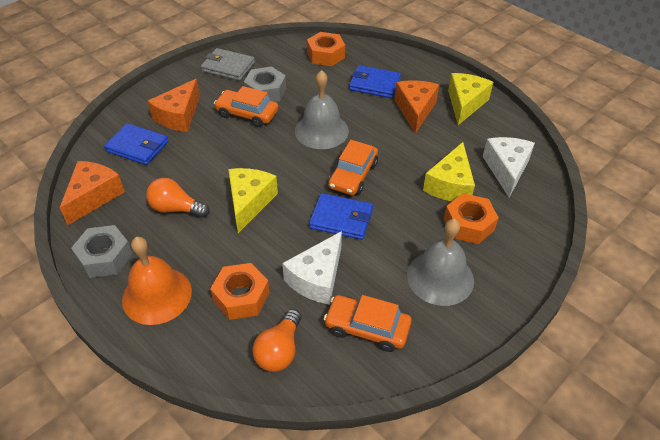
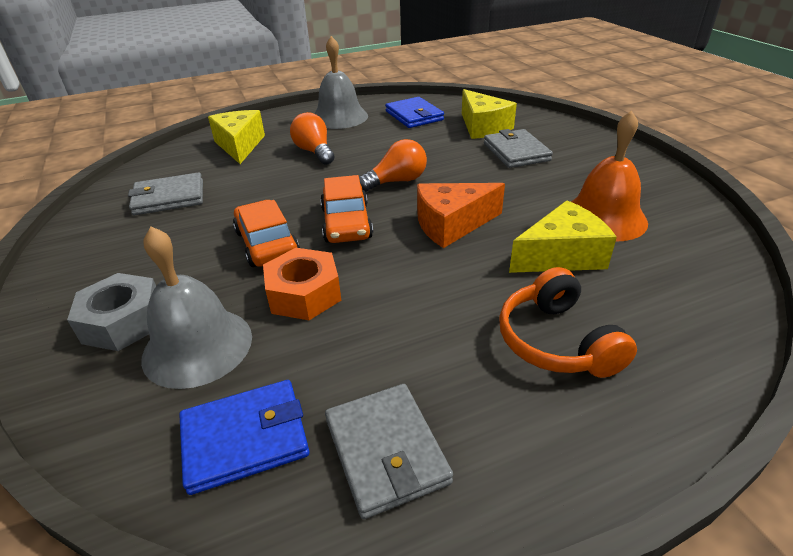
blue wallet: [104,123,168,165] [309,193,373,240] [349,65,401,98] = 3 -> [179,380,310,495] [385,97,444,128] = 2
grey nut: [71,225,132,278] [244,66,286,102] = 2 -> [67,273,156,351] = 1
grey wallet: [201,48,255,81] = 1 -> [128,172,203,215] [325,384,453,519] [484,129,553,168] = 3
orange car: [214,86,279,127] [324,295,412,352] [328,140,378,195] = 3 -> [233,200,300,267] [320,175,373,243] = 2
orange cheese: [60,161,125,225] [148,79,200,132] [394,80,439,134] = 3 -> [417,183,505,248] = 1
orange headphones: none = 0 -> [499,267,637,378] = 1
orange nut: [210,263,270,320] [307,32,345,66] [444,193,499,244] = 3 -> [263,248,341,320] = 1
white cheese: [282,231,342,305] [483,137,535,197] = 2 -> none = 0

